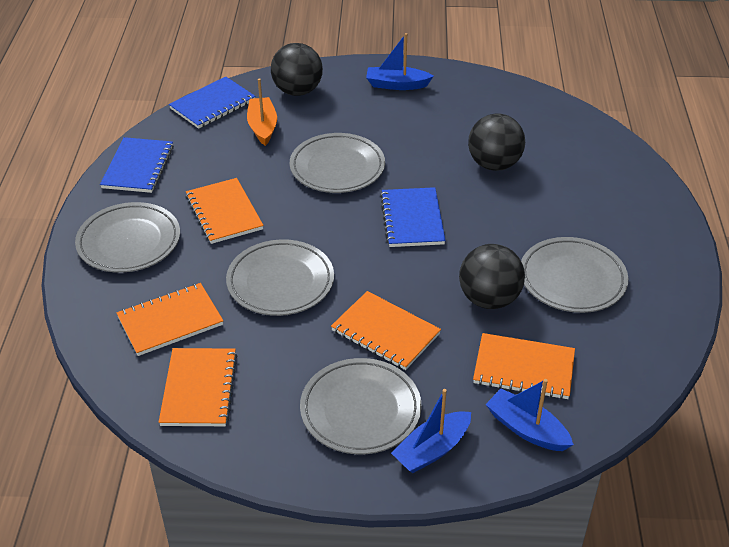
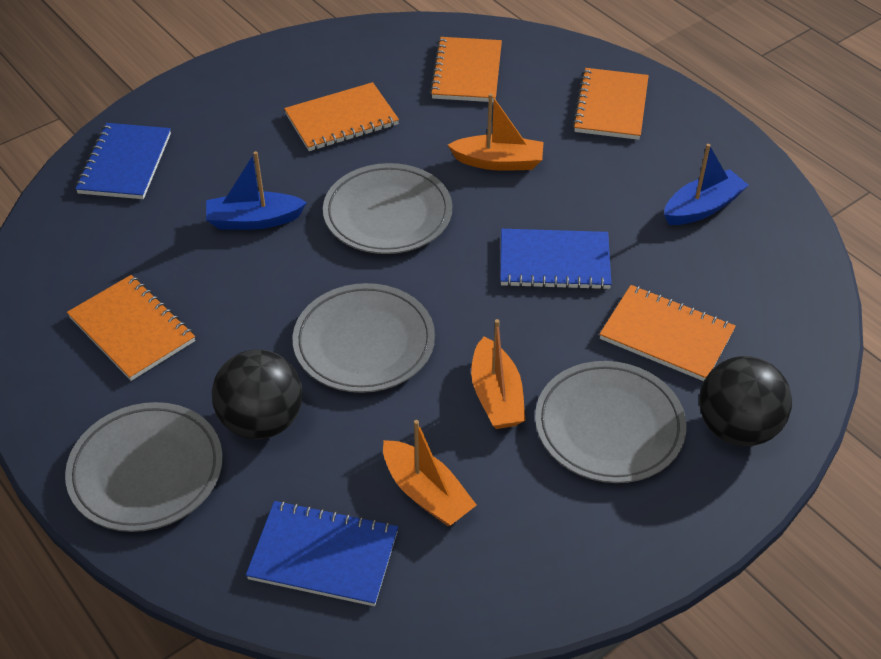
black ball: [271,43,323,96] [459,244,525,309] [468,113,525,171] = 3 -> [212,349,302,440] [699,356,792,446] = 2
blue boat: [366,33,434,90] [391,389,471,474] [486,379,574,451] = 3 -> [206,151,307,230] [664,144,748,225] = 2
grey plate: [75,202,180,273] [226,239,334,316] [290,133,385,193] [300,358,422,454] [521,237,628,313] = 5 -> [65,402,223,532] [293,283,435,393] [323,163,452,254] [535,361,687,483] = 4
orange boat: [247,78,277,146] = 1 -> [383,420,477,526] [448,93,544,171] [471,319,526,429] = 3

